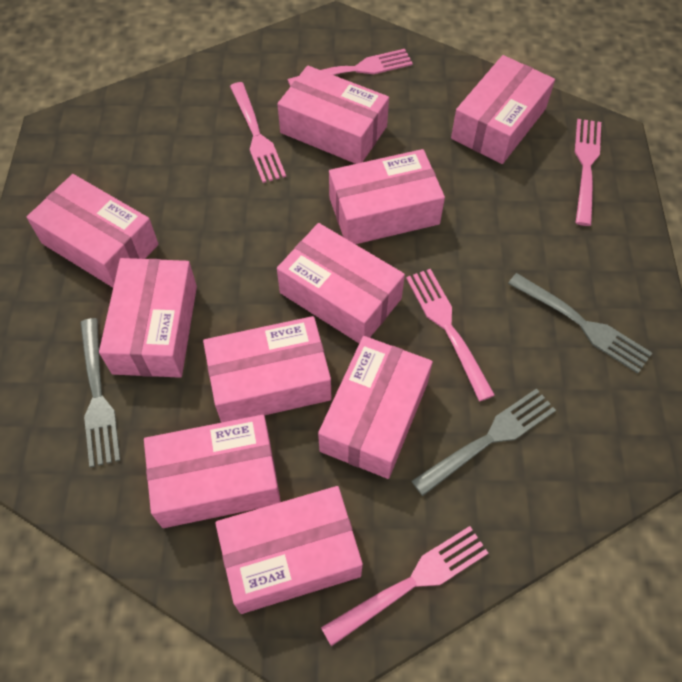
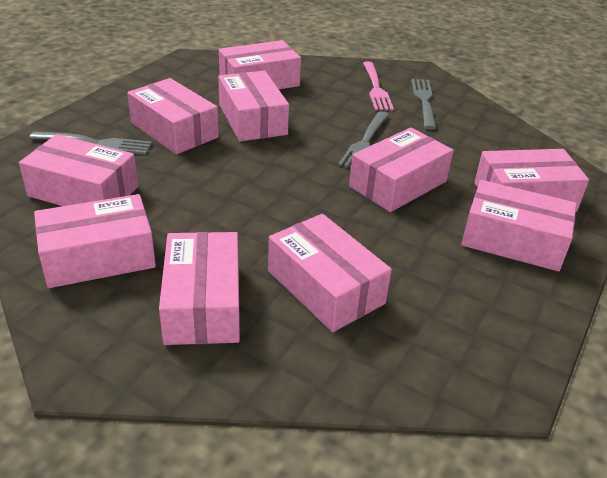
pink fork: [230,82,286,183] [287,49,413,86] [321,526,488,646] [406,269,495,401] [575,119,601,226] = 5 -> [363,62,394,110] = 1

